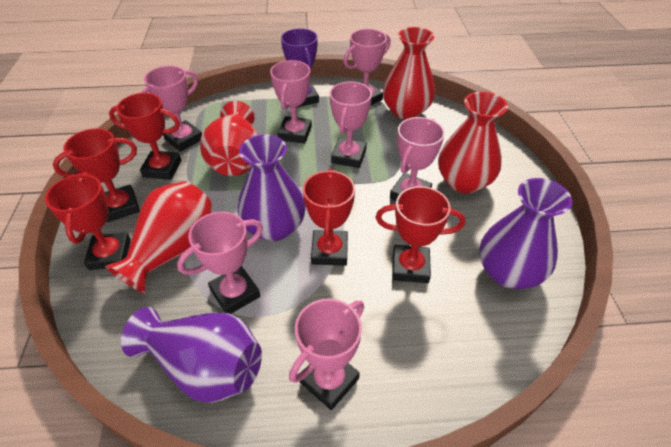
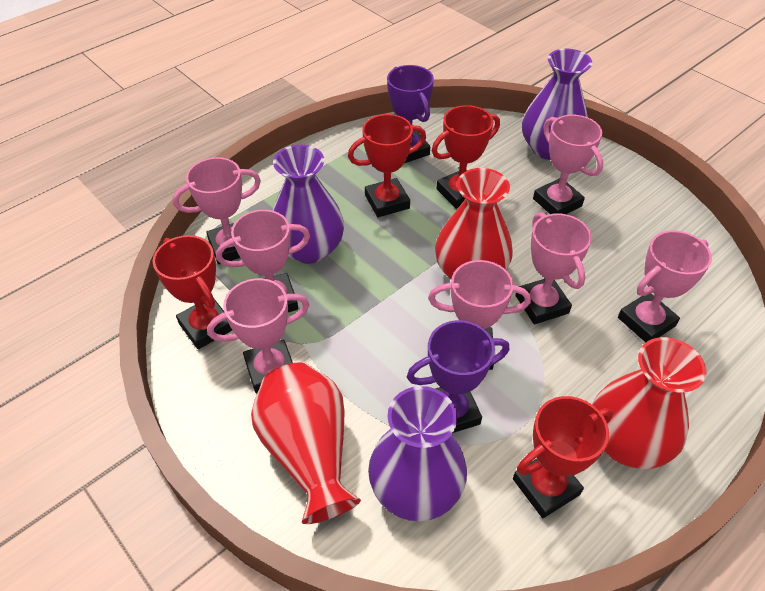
purple trophy: [281,28,319,108] = 1 -> [387,65,434,163] [407,320,509,433] = 2
red trophy: [45,172,131,270] [53,128,140,222] [109,93,182,180] [303,169,355,266] [376,186,465,283] = 5 -> [152,235,232,349] [348,114,426,217] [432,105,500,209] [513,396,613,518] = 4
red vase: [105,181,212,293] [200,101,258,176] [383,27,435,119] [438,92,508,193] = 4 -> [251,363,361,524] [435,168,513,279] [592,337,706,469] = 3

